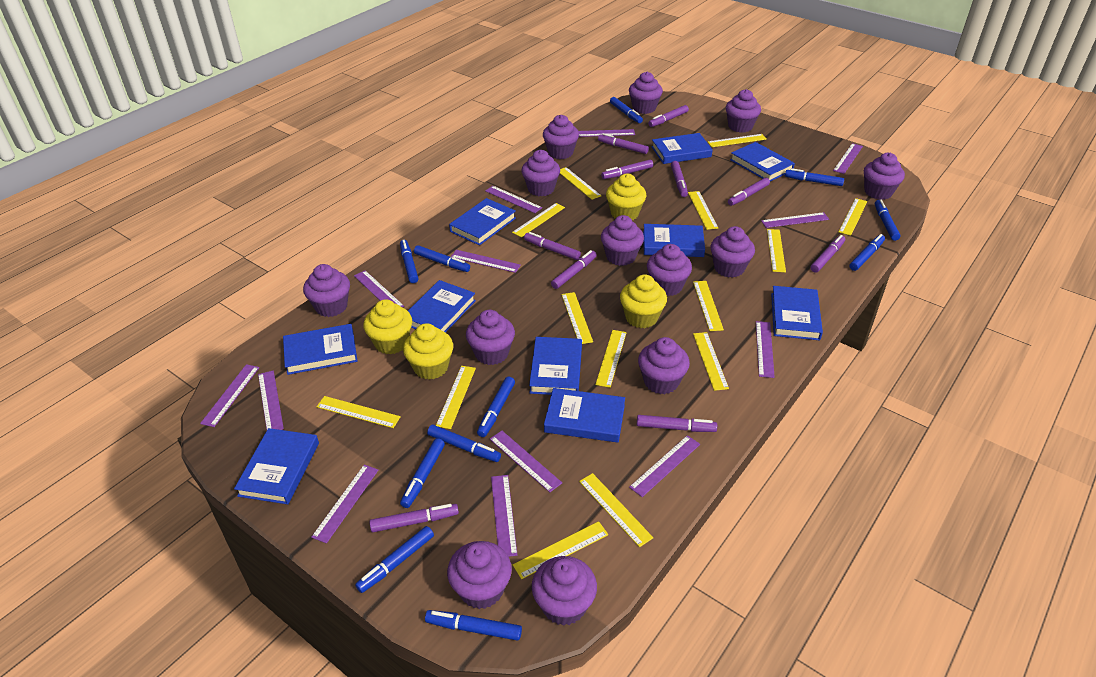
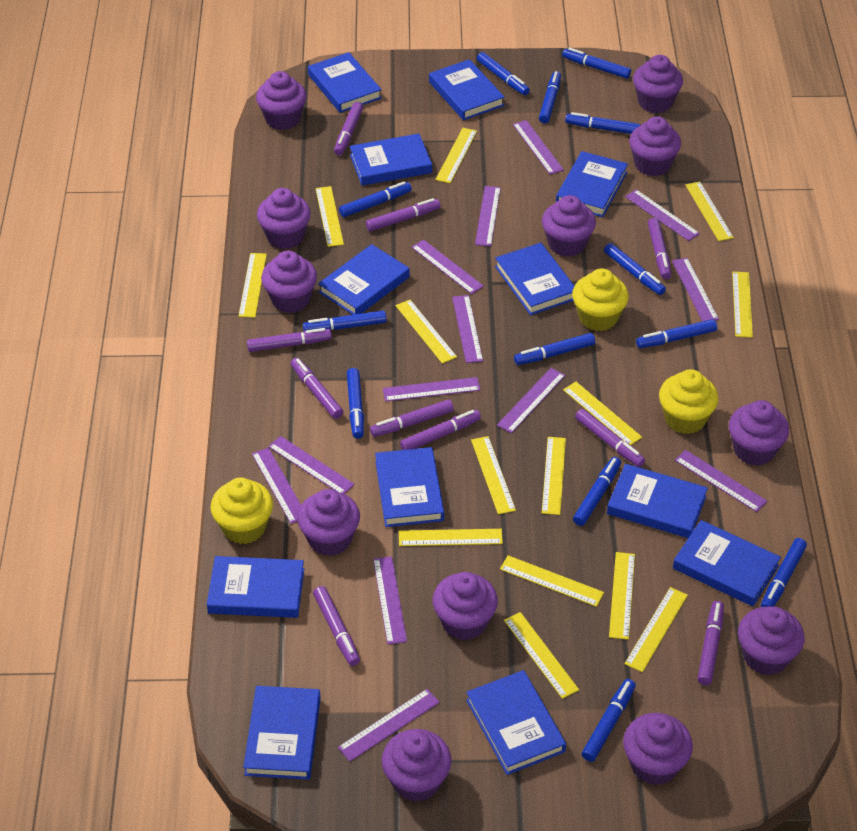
blue book: [234,428,319,504] [283,324,357,375] [408,280,476,332] [449,198,516,245] [529,337,582,395] [544,388,625,443] [643,224,705,257] [651,133,713,164] [730,142,795,181] [771,286,823,340] = 10 -> [207,556,304,618] [243,686,321,780] [308,52,382,113] [318,244,410,315] [350,134,432,186] [375,447,444,527] [429,59,505,120] [466,670,566,775] [495,243,575,315] [556,151,628,217] [607,464,708,538] [673,520,781,606] = 12
blue marker: [355,526,434,593] [400,240,419,283] [400,438,445,508] [414,245,470,272] [425,610,522,641] [427,425,501,462] [477,377,515,437] [610,97,643,123] [785,168,844,186] [849,234,885,271] [875,199,900,241] = 11 -> [303,310,387,331] [339,181,412,217] [347,368,364,439] [477,52,530,95] [514,333,595,365] [539,71,561,123] [562,47,631,79] [565,112,641,134] [573,457,621,526] [582,679,636,762] [604,243,666,295] [636,319,717,348] [761,538,807,607] = 13
purple cupcake: [303,264,350,317] [447,541,512,609] [466,310,515,365] [522,150,560,196] [532,556,597,626] [543,115,579,159] [601,215,644,266] [629,72,663,114] [638,337,690,394] [647,244,692,296] [710,226,755,278] [726,89,761,133] [864,153,905,200] = 13 -> [256,71,307,130] [257,188,311,249] [261,251,317,313] [297,489,360,556] [382,729,452,802] [433,572,498,640] [542,195,596,257] [623,713,693,785] [629,116,681,176] [633,55,683,113] [729,400,789,466] [738,606,804,675] = 12
yellow cupcake: [363,299,412,354] [403,323,453,380] [606,174,646,220] [620,274,667,328] = 4 -> [210,478,273,544] [572,268,629,331] [659,369,719,434] = 3

